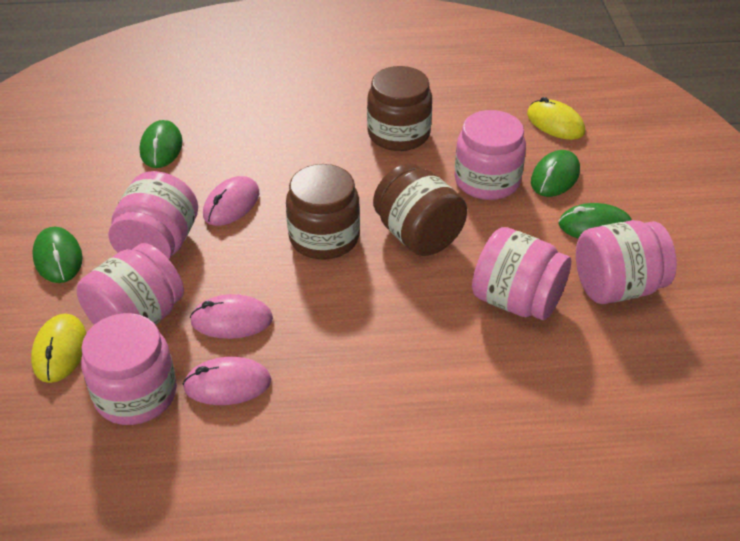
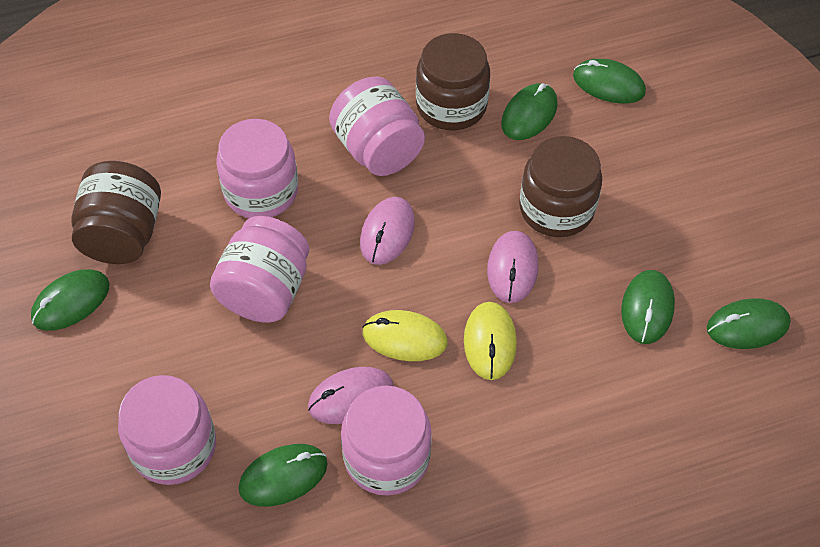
green mouse: [32,227,83,283] [140,120,183,168] [531,150,580,197] [558,203,632,239] = 4 -> [31,269,109,331] [238,444,328,507] [501,83,558,140] [573,59,646,104] [621,270,675,344] [707,298,791,349] = 6
pink jar: [77,243,184,325] [81,313,177,425] [108,171,198,259] [454,110,526,200] [472,227,571,320] [576,220,677,304] = 6 -> [118,375,216,485] [210,216,310,323] [216,119,298,218] [329,77,425,176] [341,386,432,496] = 5

